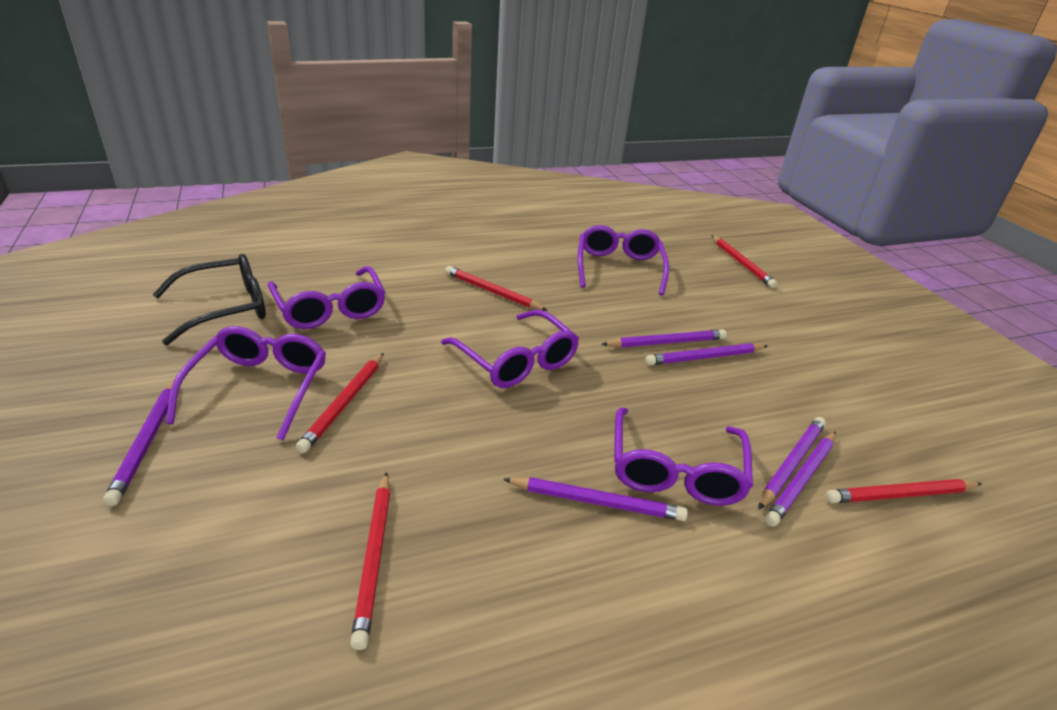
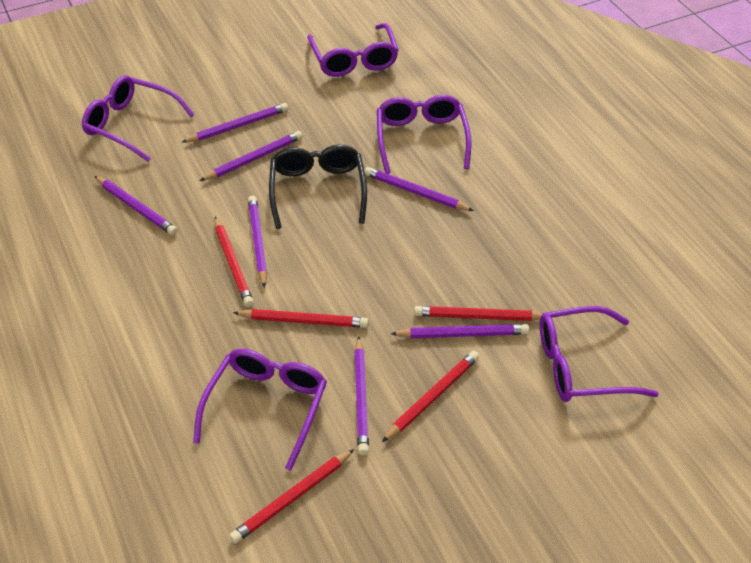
purple pencil: [103,381,174,506] [503,477,688,521] [601,329,727,348] [645,343,768,365] [758,417,826,510] [765,432,836,527] = 6 -> [95,176,177,235] [181,103,288,143] [200,131,303,181] [248,196,267,288] [354,336,369,455] [364,167,474,211] [391,324,529,338] = 7

